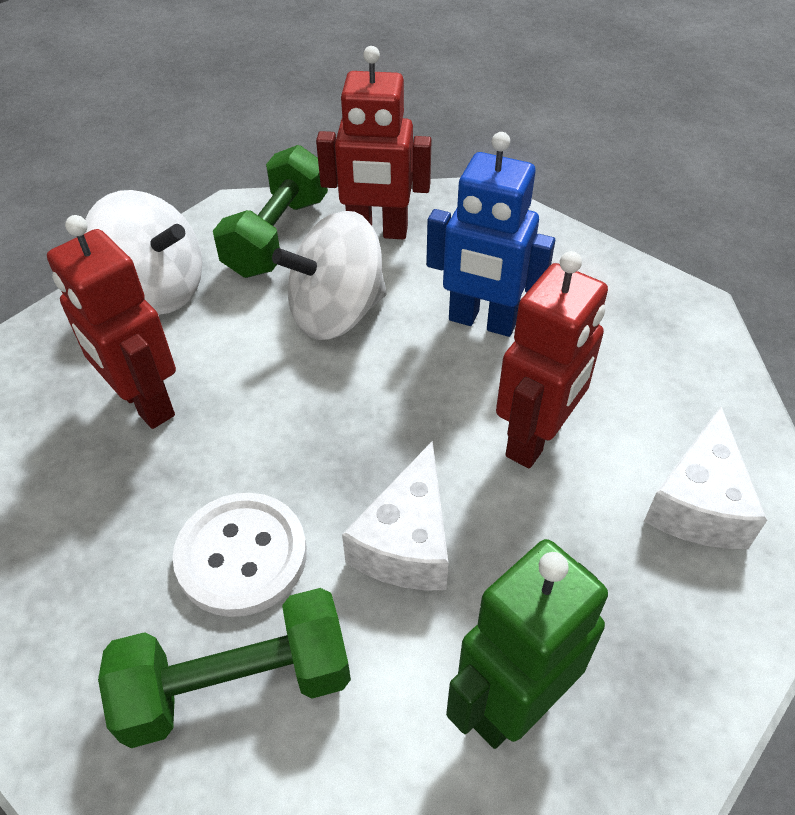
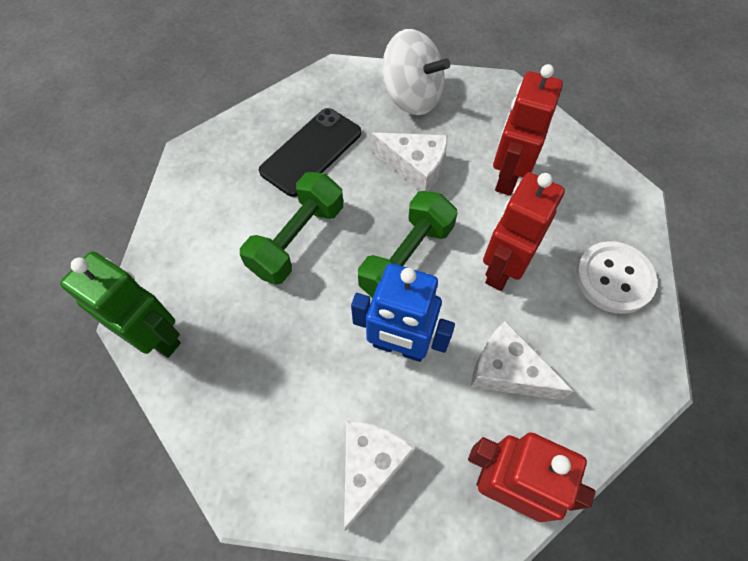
black phone: none = 0 -> [259,108,361,197] = 1
white cheese: [342,441,449,590] [644,406,767,549] = 2 -> [344,421,415,531] [371,132,448,191] [471,321,574,400] = 3
white spinning top: [84,190,202,315] [272,211,387,340] = 2 -> [383,29,450,115] = 1

